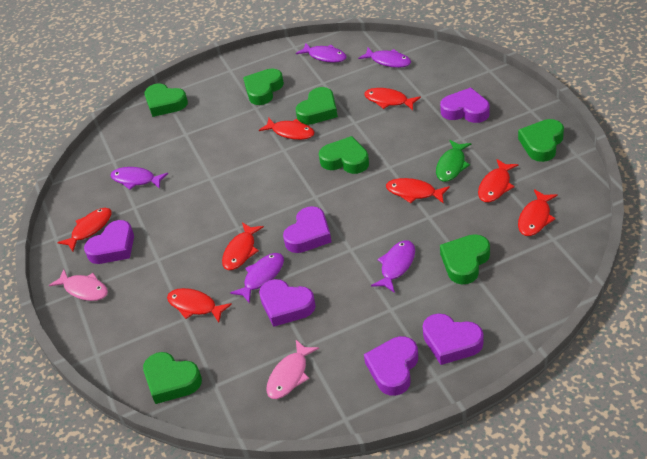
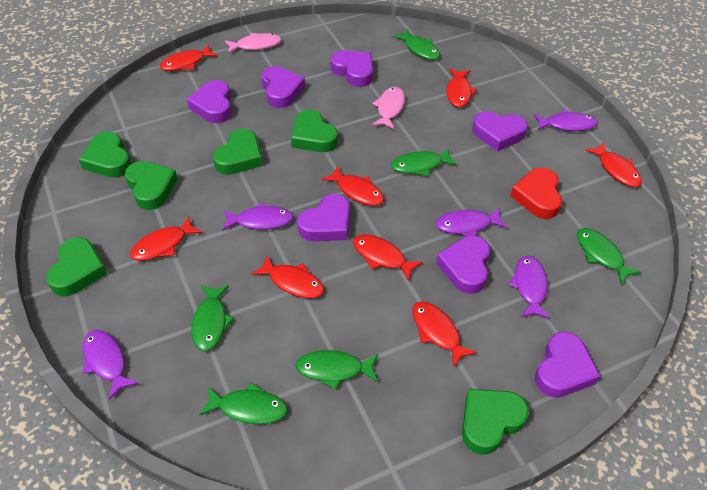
green fish: [436,140,471,182] = 1 -> [191,285,234,351] [199,383,288,424] [295,350,378,390] [391,148,457,176] [392,29,440,60] [577,228,642,285] = 6
green heart: [143,352,202,404] [145,83,188,117] [243,68,284,105] [296,87,338,125] [319,136,369,174] [440,234,490,285] [518,119,564,162] = 7 -> [46,237,107,296] [79,132,131,178] [125,161,178,210] [213,129,262,175] [291,110,338,152] [462,389,529,455] = 6
purple heart: [84,220,134,264] [259,279,316,327] [283,206,332,253] [364,336,418,396] [423,313,483,365] [440,88,489,123] = 6 -> [187,80,232,123] [261,66,305,108] [297,194,350,241] [331,50,373,87] [436,236,490,294] [472,111,528,152] [535,332,600,398] = 7
red heart: none = 0 -> [510,168,562,219] = 1

